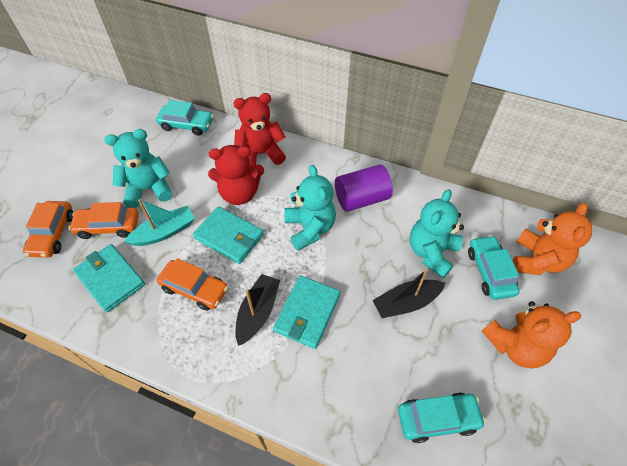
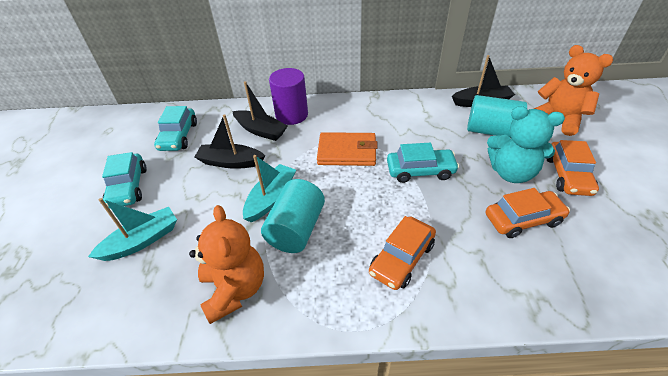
black boat: [235,274,280,346] [372,268,445,318] = 2 -> [195,114,265,169] [232,81,287,141] [452,55,515,107] = 3
orange wallet: none = 0 -> [317,132,378,166] = 1
red teddy bear: [208,145,264,205] [233,93,286,167] = 2 -> none = 0
turquoise boat: [124,199,195,246] = 1 -> [88,198,177,261] [243,155,296,222] = 2
turquoise cylinder: none = 0 -> [261,179,325,253] [467,95,527,138] = 2
turquoise teddy bear: [105,129,172,208] [284,165,336,251] [410,189,464,278] = 3 -> [487,106,565,183] = 1
turquoise wallet: [73,244,145,312] [193,206,264,264] [273,275,340,349] = 3 -> none = 0

